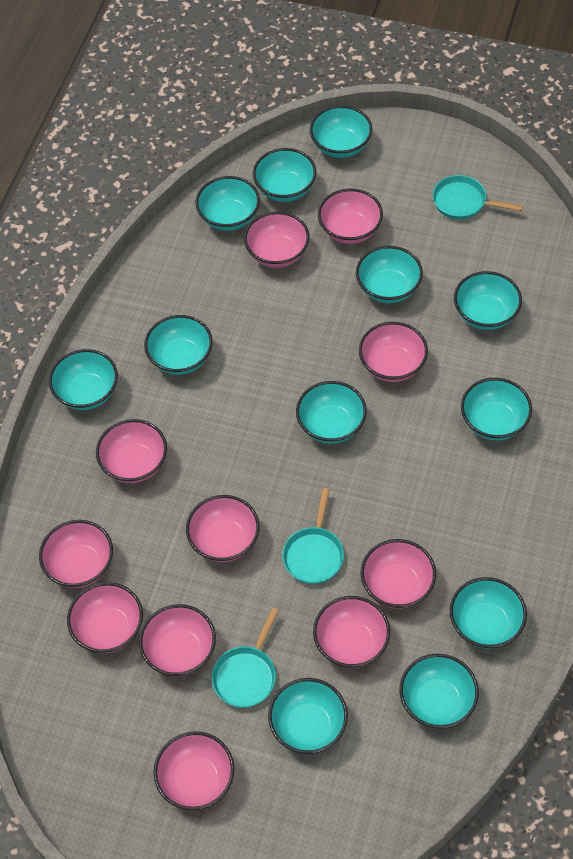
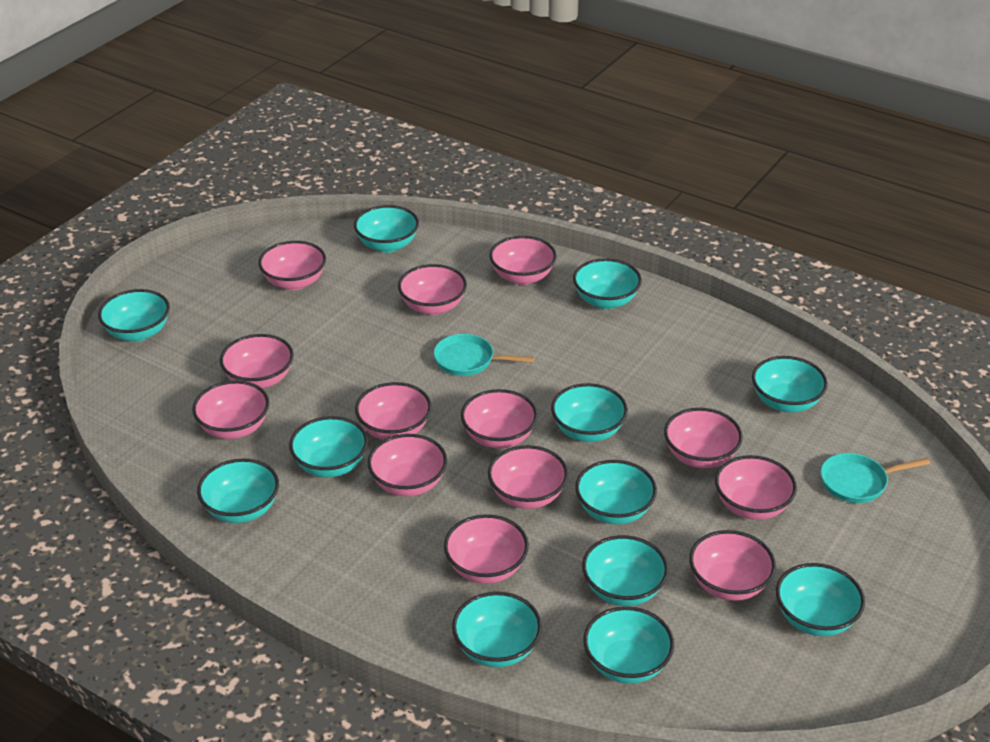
pink bowl: [39,520,113,588] [67,582,143,653] [96,419,167,483] [139,604,216,676] [154,731,234,810] [186,495,260,562] [244,212,310,268] [313,596,390,668] [318,188,383,244] [359,322,428,382] [361,539,436,609] = 11 -> [192,381,269,439] [220,334,294,389] [258,241,326,290] [355,382,432,440] [367,434,447,496] [398,264,467,315] [444,514,529,584] [461,389,538,448] [488,445,568,509] [489,236,557,285] [664,408,743,468] [689,530,776,601] [715,455,797,520] = 13
turquoise pan: [212,608,279,708] [282,488,344,584] [433,175,523,219] = 3 -> [434,334,535,376] [820,453,930,503] = 2

